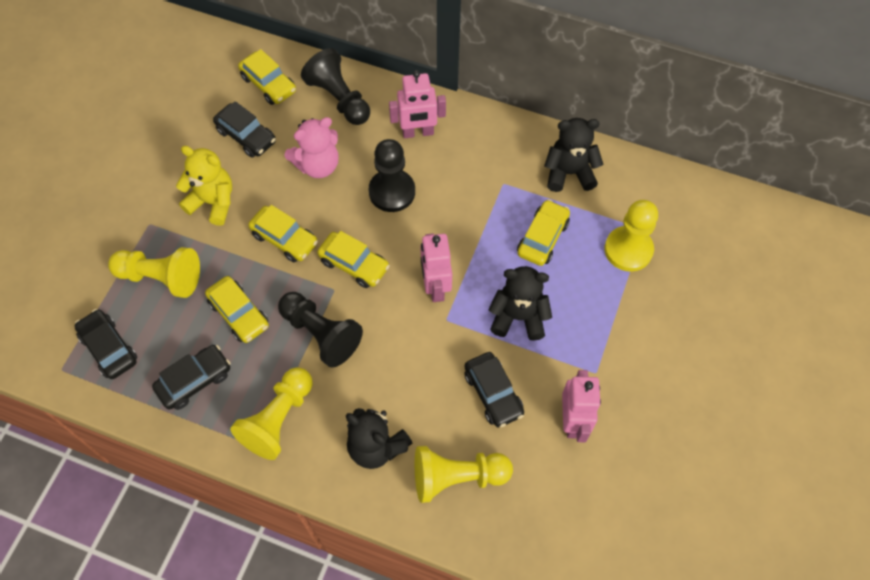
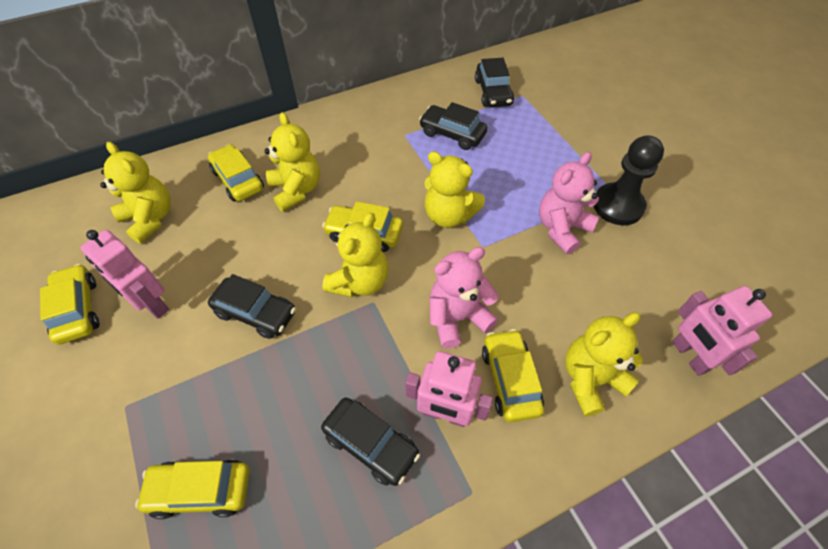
black pawn: [278,292,363,367] [301,48,370,125] [369,139,415,212] = 3 -> [594,135,664,225] = 1
black teddy bear: [346,408,412,469] [489,266,552,341] [544,118,603,192] = 3 -> none = 0
pink teddy bear: [284,117,339,178] = 1 -> [430,247,499,349] [539,152,599,254] = 2
yellow pawn: [108,247,200,298] [230,367,313,460] [415,446,513,503] [605,200,658,272] = 4 -> none = 0
yellow teddy bear: [176,146,232,226] = 1 -> [100,142,171,244] [265,112,320,212] [322,212,388,297] [424,151,485,227] [565,312,643,417] = 5

